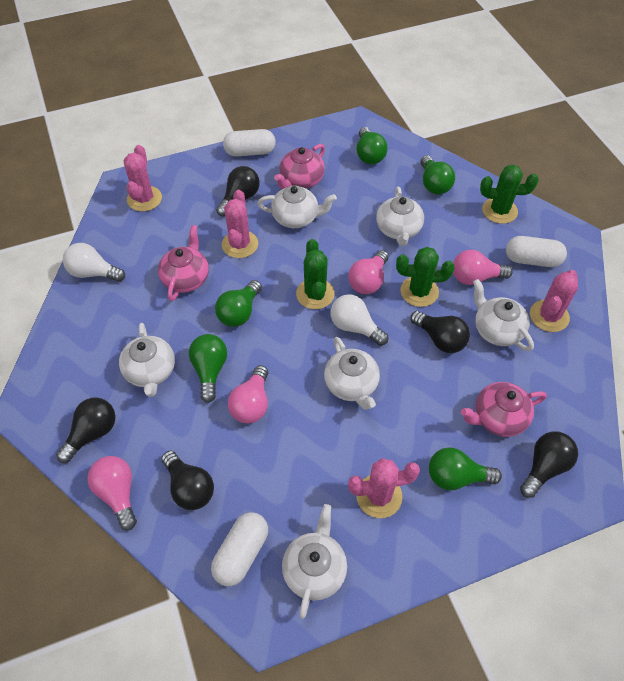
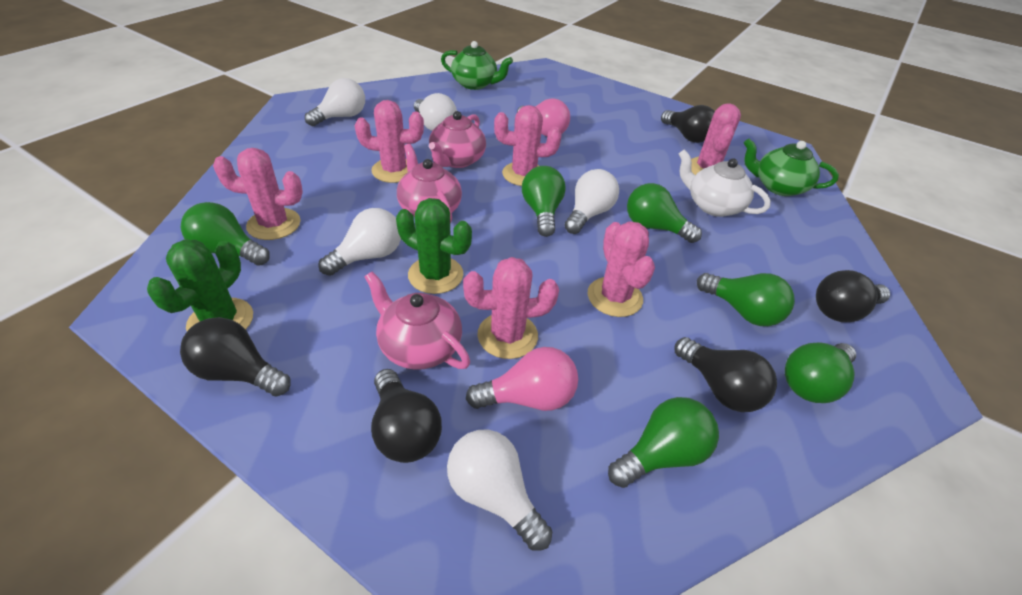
green cactus: [296,239,335,309] [396,247,455,307] [480,165,539,224] = 3 -> [147,240,253,331] [396,198,472,294] = 2
green light bulb: [189,334,227,403] [215,280,262,327] [356,127,388,164] [420,155,455,195] [429,447,502,490] = 5 -> [181,202,270,266] [522,166,566,237] [608,397,719,488] [627,183,702,243] [697,273,795,326] [785,342,856,403] = 6
green teapot: none = 0 -> [441,41,513,90] [744,139,839,196] = 2
pink cactus: [124,145,162,211] [222,190,258,258] [348,458,420,518] [530,270,578,332] = 4 -> [213,148,303,240] [355,100,424,183] [463,257,559,359] [494,105,561,186] [588,221,655,317] [691,104,741,175] = 6
pink light bulb: [88,456,137,530] [228,365,268,423] [348,250,389,294] [453,250,513,285] = 4 -> [466,347,578,411] [517,98,570,136] = 2
white capsule: [211,512,268,586] [223,129,276,156] [506,236,567,267] = 3 -> none = 0
white light bulb: [63,243,125,282] [330,294,388,346] = 2 -> [305,78,365,126] [318,208,401,276] [414,93,457,131] [447,430,552,551] [564,169,619,234] = 5
white teapot: [119,323,175,397] [257,185,337,228] [282,504,347,619] [324,337,380,410] [376,187,424,246] [473,279,534,351] = 6 -> [678,150,771,217] = 1

